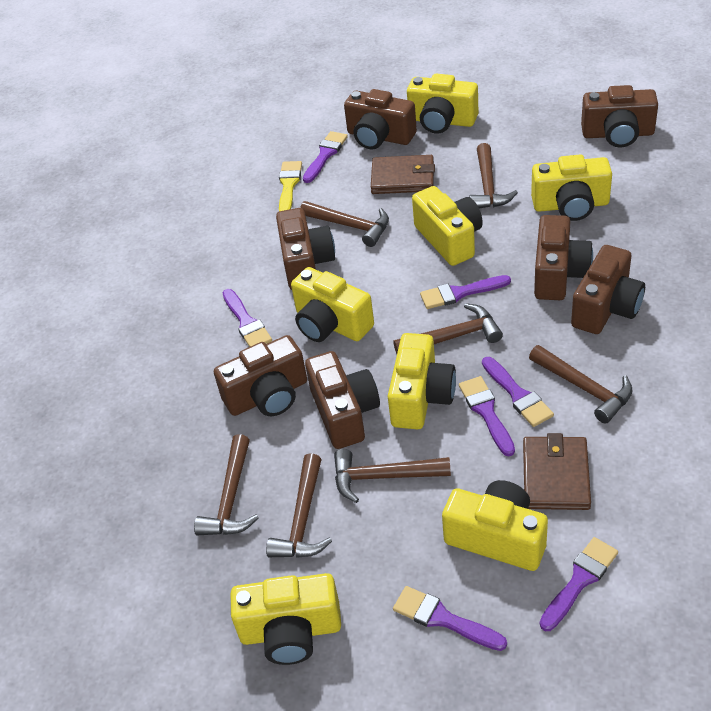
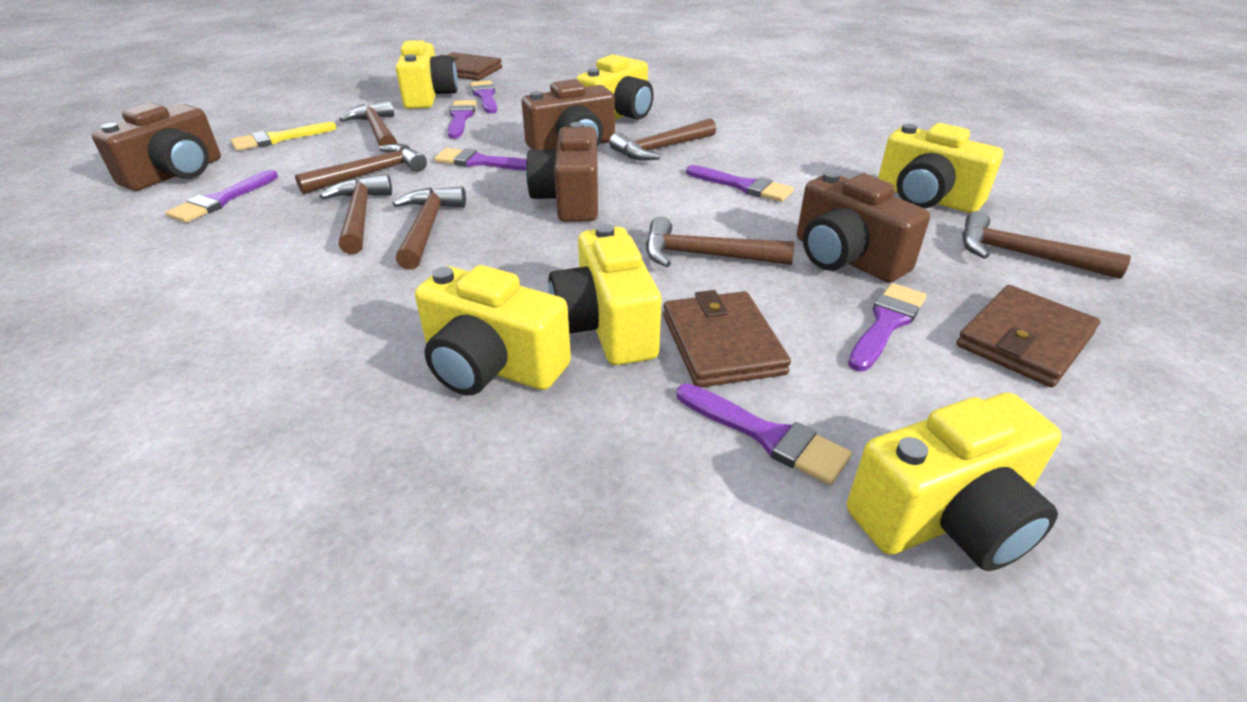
brown camera: [214,335,307,416] [276,208,335,290] [305,351,380,449] [344,89,417,149] [534,215,593,300] [571,245,645,334] [581,85,658,147] = 7 -> [92,103,221,191] [522,79,615,150] [526,122,598,222] [797,171,930,283] = 4
brown wallet: [371,155,435,194] [523,433,591,510] = 2 -> [439,52,502,80] [663,290,791,388] [956,285,1100,387] = 3
yellow camera: [231,573,341,665] [291,267,374,342] [388,333,456,429] [407,74,478,133] [412,186,483,266] [442,480,548,571] [531,155,612,221] = 7 -> [396,40,458,109] [415,265,571,395] [549,224,661,365] [576,54,654,120] [847,393,1062,571] [878,123,1003,213] = 6

